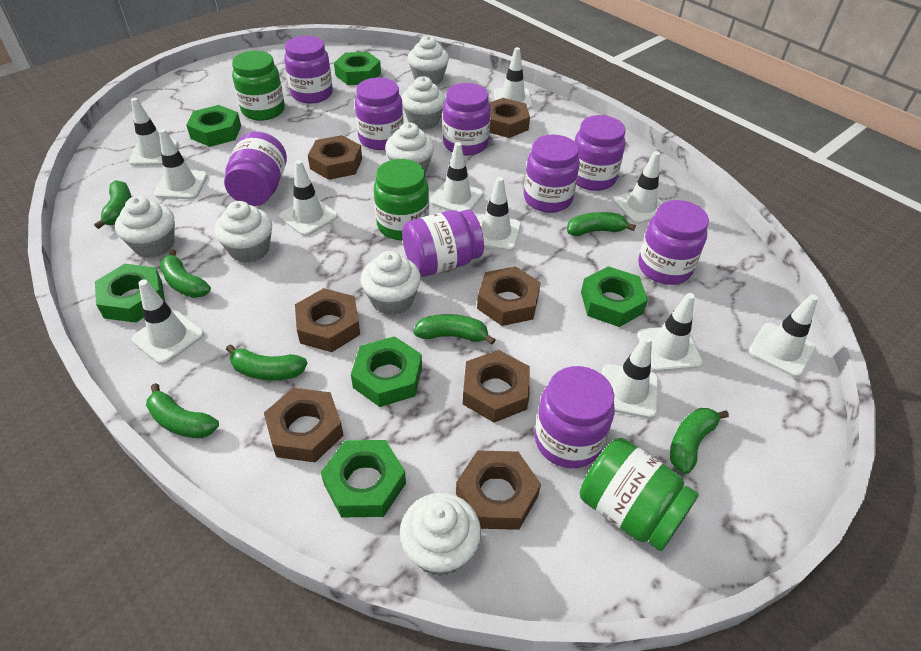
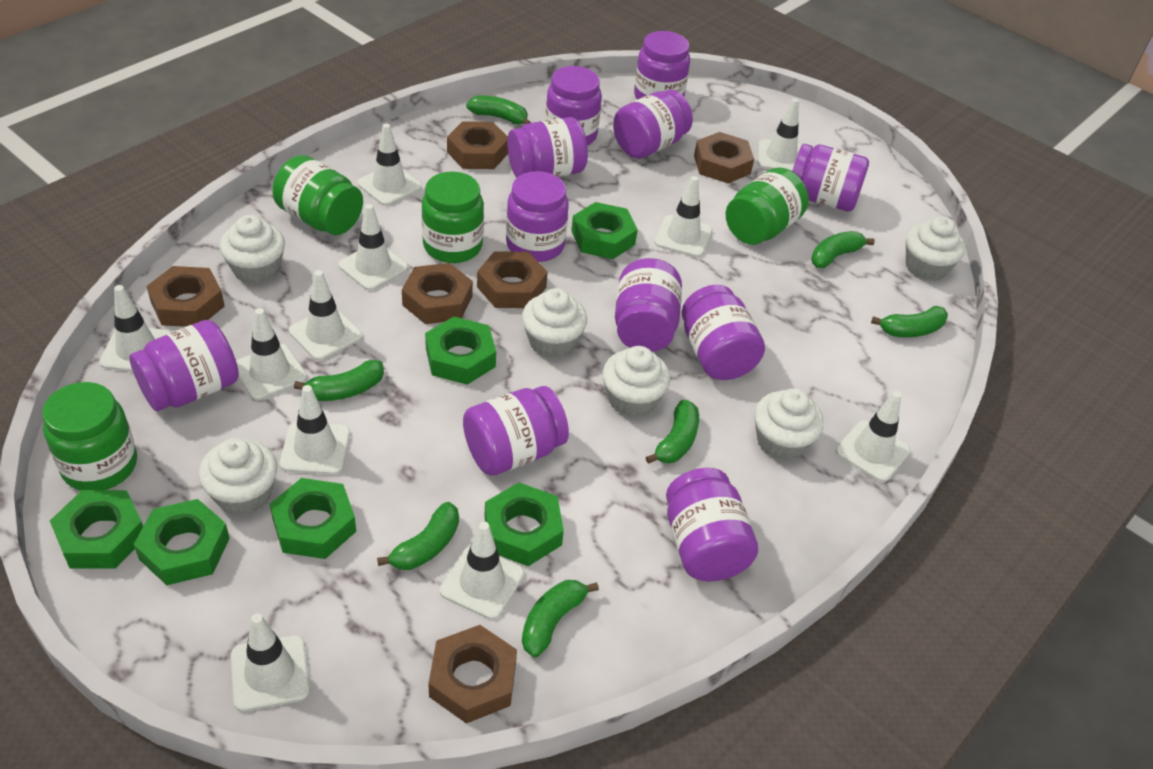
brown nut: [264,388,344,462] [295,288,360,352] [308,135,362,180] [456,450,541,530] [463,350,530,423] [477,266,541,326] [490,98,530,138] = 7 -> [147,266,225,327] [402,263,473,324] [428,625,517,724] [447,121,508,169] [477,252,548,308] [694,132,754,183] = 6
green jar: [232,51,285,121] [374,159,429,241] [580,438,699,551] = 3 -> [42,382,137,491] [273,155,363,235] [422,172,484,263] [726,167,809,245] = 4
purple jar: [224,132,287,206] [284,36,333,104] [355,78,404,150] [402,209,484,277] [443,83,491,156] [524,134,580,213] [534,366,614,468] [575,115,626,191] [638,200,709,285] = 9 -> [129,320,239,411] [463,386,569,476] [506,171,569,262] [507,117,588,178] [545,66,602,146] [613,90,693,159] [615,258,682,352] [634,31,690,100] [666,468,758,581] [682,285,765,380] [792,144,869,212] = 11
white cupcake: [115,196,175,258] [214,201,272,263] [361,251,421,315] [385,123,434,172] [400,493,481,576] [401,76,446,130] [408,36,449,85] = 7 -> [199,438,277,516] [220,215,285,285] [522,288,587,359] [602,346,670,418] [754,389,824,461] [906,216,965,281] = 6

